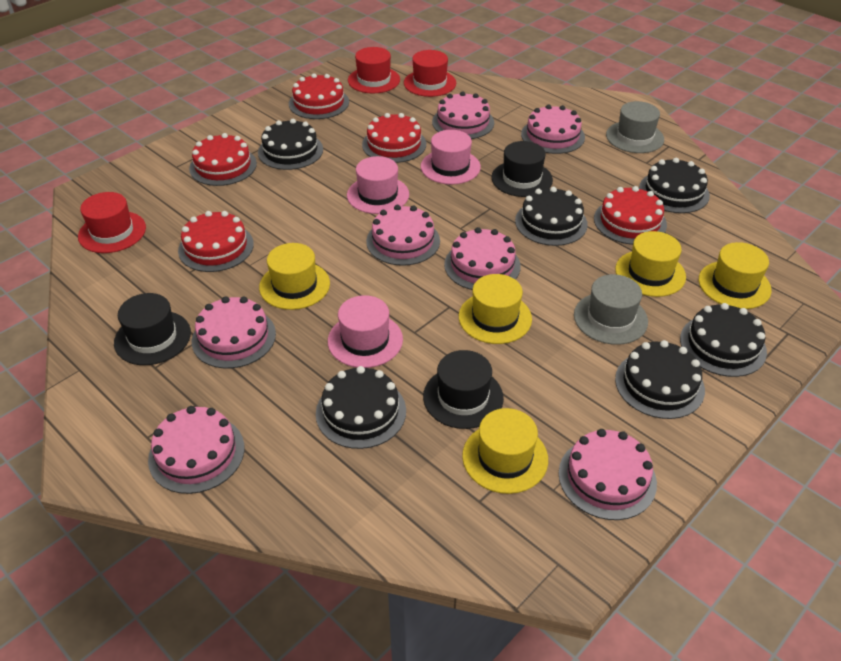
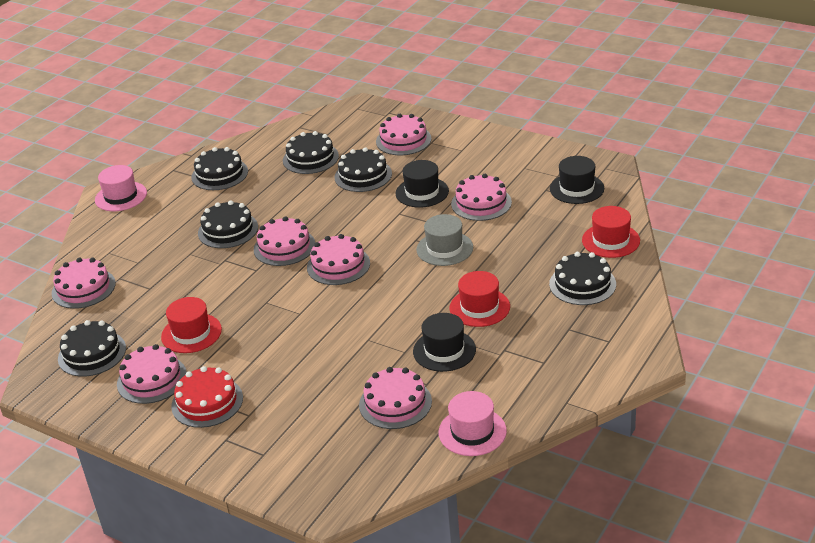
grey hat: [574,274,648,345] [606,101,664,153] = 2 -> [416,214,473,266] = 1
pink hat: [328,295,403,368] [347,156,409,214] [421,130,481,185] = 3 -> [95,165,147,211] [439,391,507,456] = 2
red cake: [178,211,254,272] [189,133,257,186] [289,73,349,119] [362,113,426,163] [594,186,667,245] = 5 -> [171,366,243,428] = 1
yellow hat: [259,243,330,310] [459,274,532,344] [462,408,548,494] [615,231,686,297] [699,242,772,309] = 5 -> none = 0

